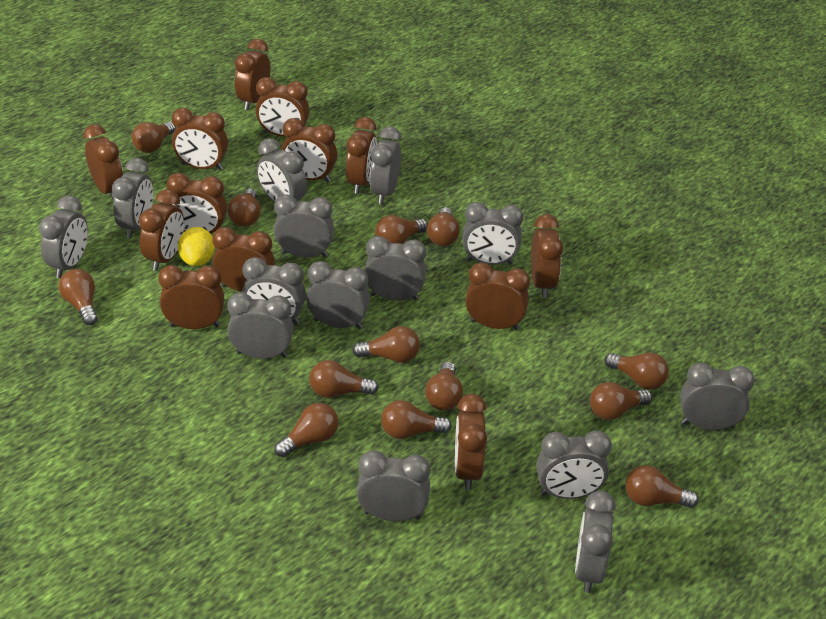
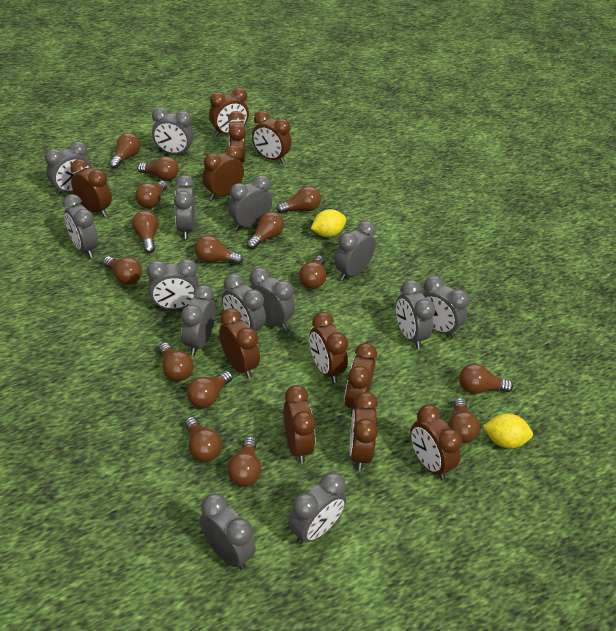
brown clock: [83,124,123,201] [139,189,184,271] [158,265,224,329] [167,173,227,234] [172,108,228,171] [212,227,275,292] [235,39,270,110] [255,77,309,137] [282,118,337,183] [346,117,377,194] [455,394,487,490] [465,262,530,330] [531,214,563,298] = 13 -> [71,159,112,217] [202,145,244,200] [209,88,249,136] [219,308,260,378] [228,111,246,163] [252,111,292,164] [284,385,316,463] [309,312,348,383] [344,343,377,416] [350,392,378,470] [410,405,462,480] = 11
brown light bulb: [59,269,98,325] [132,122,176,153] [227,189,261,227] [274,403,338,457] [309,360,379,398] [352,326,420,363] [375,215,428,244] [381,400,452,439] [425,361,463,410] [427,207,460,246] [590,382,652,420] [604,353,669,390] [626,465,698,508] = 13 -> [103,256,142,285] [109,133,141,169] [132,211,158,253] [135,181,167,208] [137,156,179,181] [159,342,194,381] [185,417,222,462] [187,371,232,408] [195,236,243,265] [227,436,261,486] [247,212,284,249] [277,186,321,214] [299,256,326,289] [448,398,480,443] [459,363,513,394] = 15
yellow lemon: [178,227,215,266] = 1 -> [311,209,346,237] [483,413,533,448] = 2

